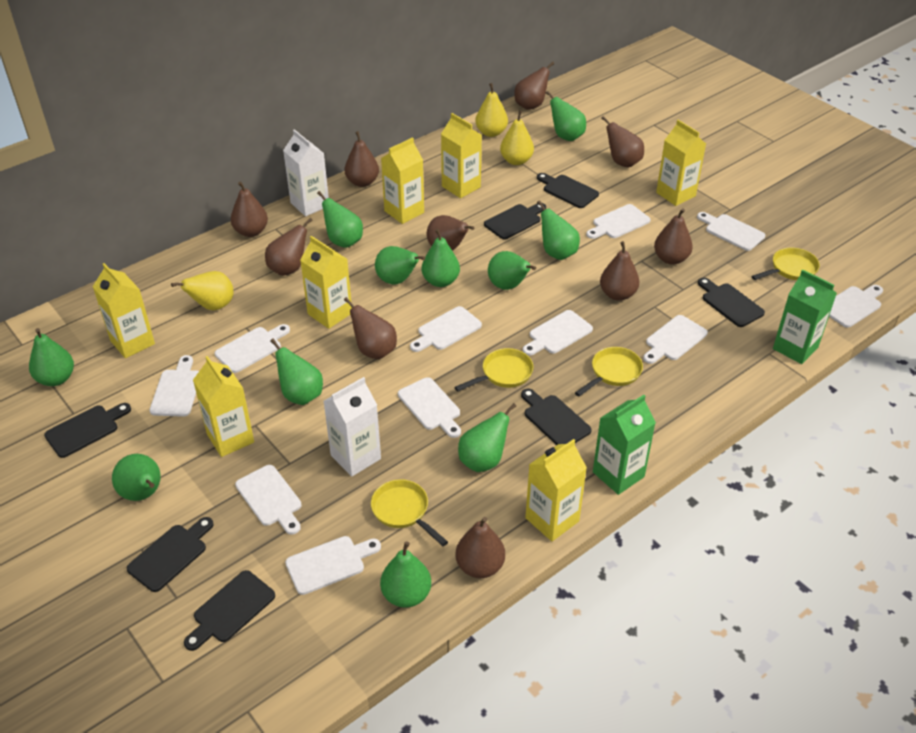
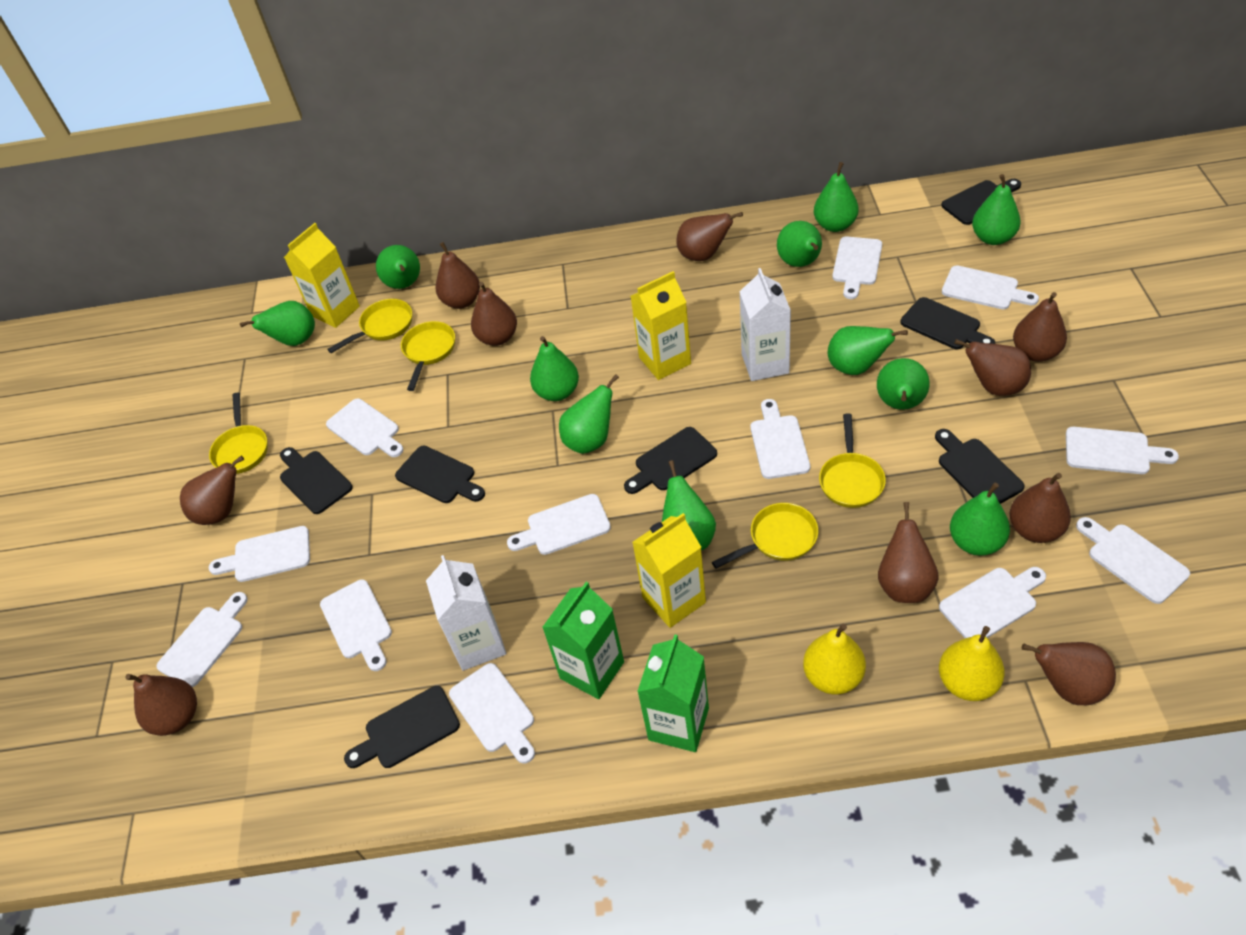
white cutting board: [149,355,199,417] [215,324,290,373] [235,465,302,535] [285,536,381,595] [398,377,461,438] [410,306,482,352] [523,310,593,356] [586,204,651,239] [643,315,708,364] [697,212,765,251] [829,285,883,328] = 11 -> [156,592,248,687] [209,526,310,582] [320,579,392,671] [326,398,403,457] [449,663,535,764] [507,494,611,555] [750,399,810,479] [832,237,882,299] [939,567,1046,638] [942,265,1039,309] [1066,427,1179,474] [1076,517,1190,604] = 12
yellow carton: [93,263,155,358] [193,356,254,457] [300,236,352,329] [381,137,424,224] [441,113,482,198] [525,439,587,541] [656,120,706,206] = 7 -> [284,223,360,328] [631,271,691,380] [632,513,706,628] = 3
yellow pan: [371,479,448,546] [454,348,534,392] [575,347,643,397] [751,248,820,280] = 4 -> [209,393,268,474] [327,299,412,353] [401,321,455,391] [712,503,818,569] [819,413,886,508] = 5
yellow pear: [171,271,234,311] [475,83,508,137] [500,110,534,165] = 3 -> [803,624,866,694] [939,626,1005,701] = 2

